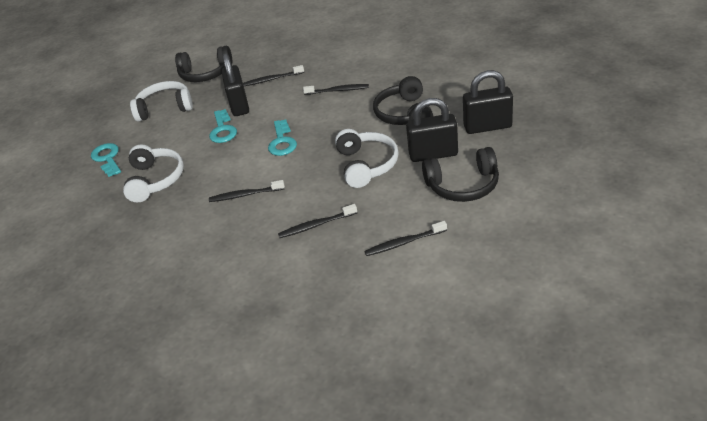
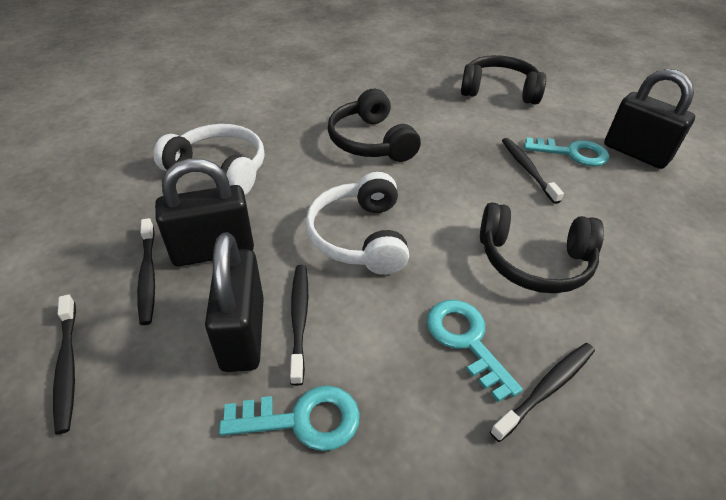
white headphones: [123,144,184,202] [130,81,193,122] [335,129,399,188] = 3 -> [154,124,264,195] [306,172,409,275] = 2

